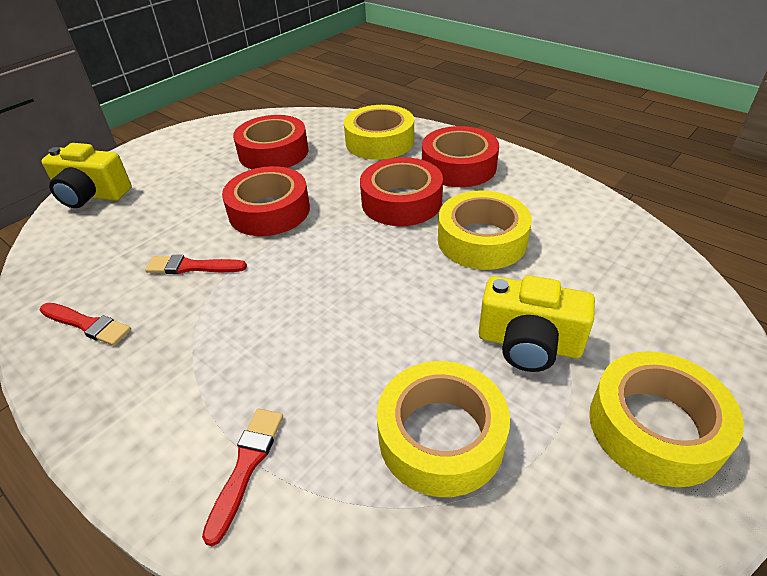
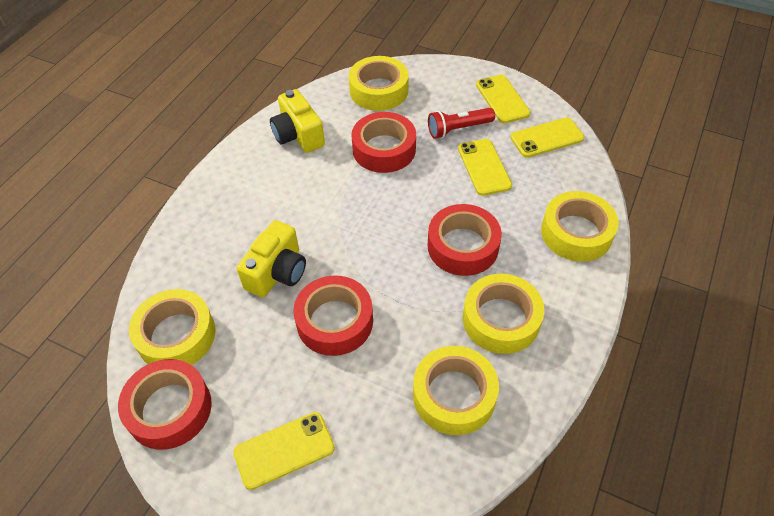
red brush: [40,303,131,346] [145,255,247,274] [202,409,283,546] = 3 -> none = 0
red flashlight: none = 0 -> [428,108,495,139] = 1
yellow phone: none = 0 -> [233,412,335,490] [458,139,512,196] [476,75,530,123] [510,117,584,158] = 4
yellow tape: [344,105,414,160] [377,361,510,497] [438,191,532,270] [589,351,744,487] = 4 -> [129,289,216,365] [349,56,409,111] [413,346,499,435] [463,274,544,354] [541,191,619,262] = 5

